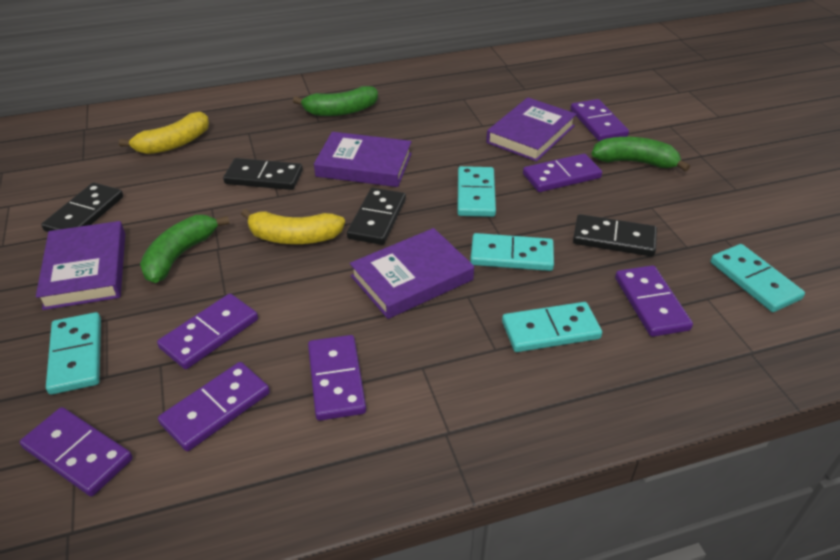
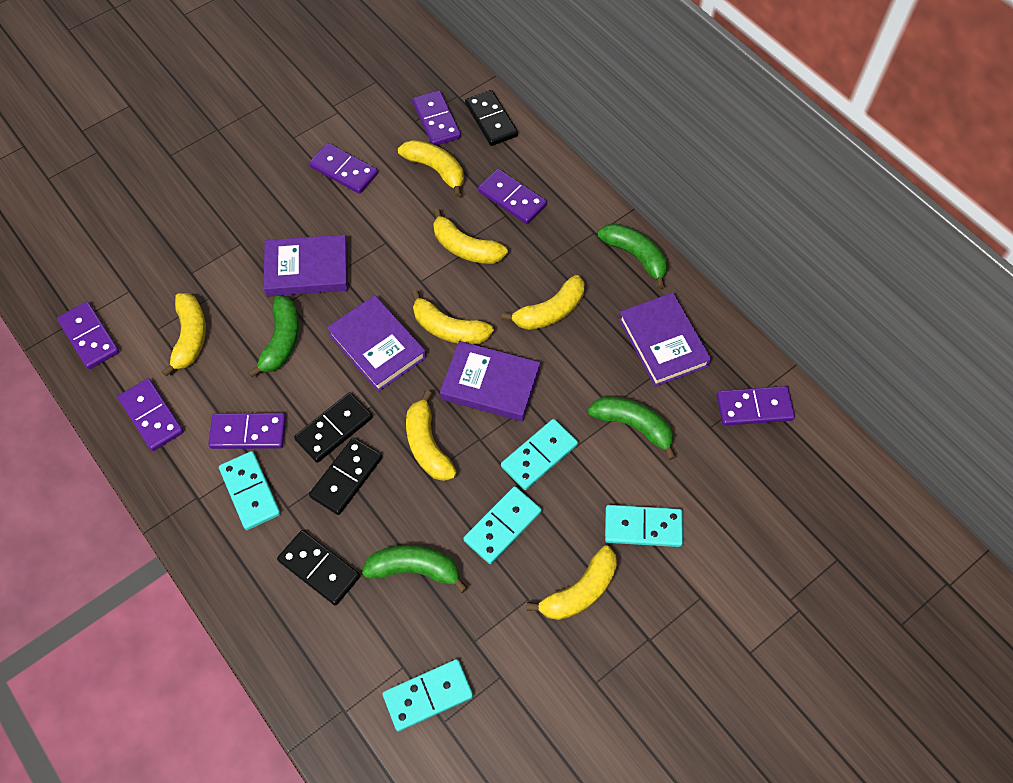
green banana: [140,215,229,283] [293,86,378,116] [592,137,690,172] = 3 -> [248,296,299,377] [362,545,468,593] [588,397,676,460] [598,223,667,289] = 4
yellow banana: [119,112,209,154] [241,209,345,244] = 2 -> [162,293,206,377] [398,140,464,197] [406,390,457,481] [411,290,494,344] [433,208,508,264] [502,275,584,330] [527,546,617,620] = 7

